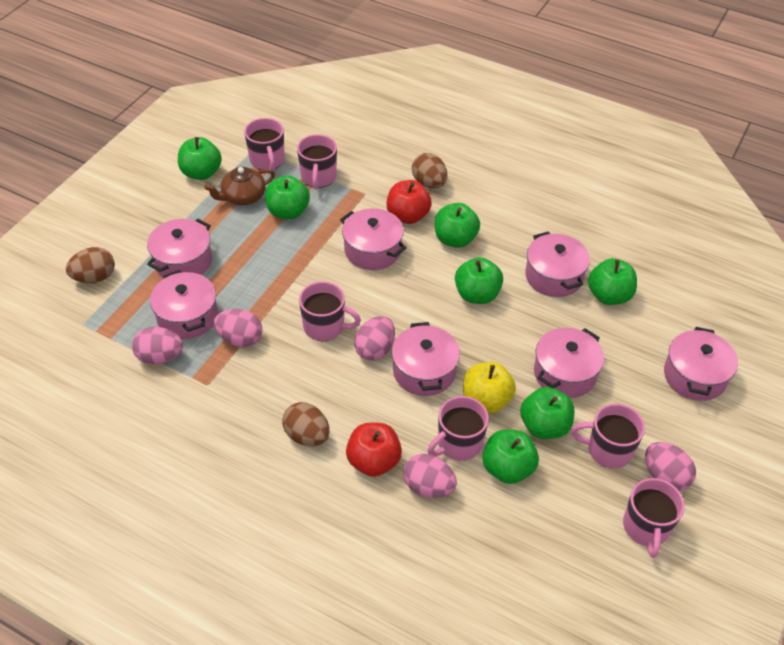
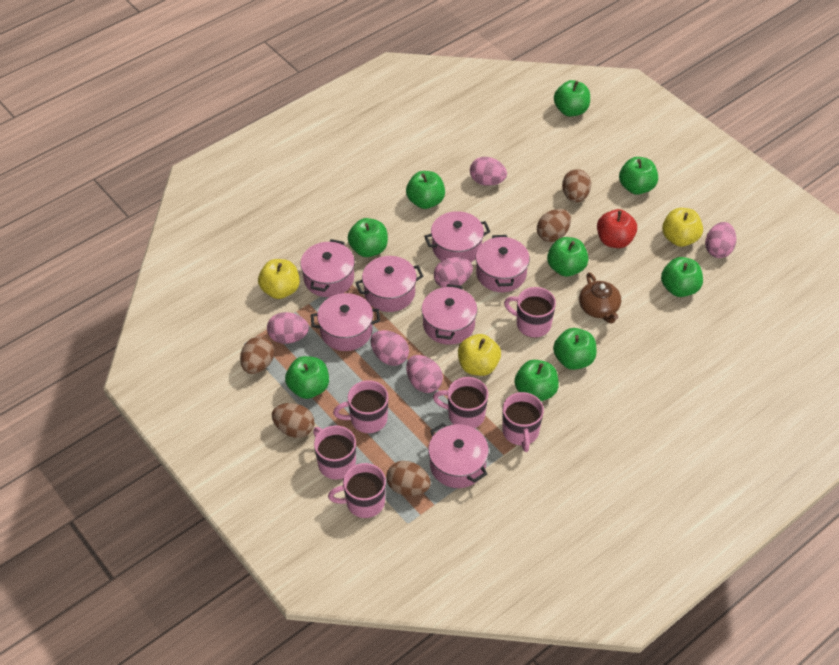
brown egg: [66,247,115,283] [282,402,330,446] [412,153,447,188] = 3 -> [240,336,274,374] [272,403,314,438] [386,461,431,496] [537,209,571,242] [562,169,591,202] = 5
green apple: [178,137,222,180] [265,175,310,219] [434,203,480,248] [455,257,503,304] [482,429,539,484] [520,387,574,439] [588,258,637,305] = 7 -> [285,356,329,399] [348,218,388,257] [406,171,445,209] [515,360,559,401] [547,237,588,277] [553,328,596,370] [554,80,590,117] [619,157,658,195] [661,257,703,297] = 9
pink egg: [132,327,183,364] [214,309,262,347] [354,316,395,361] [403,454,457,498] [645,442,696,491] = 5 -> [267,312,309,344] [371,330,409,366] [406,355,443,393] [434,257,473,288] [470,157,507,186] [705,222,736,258] = 6
red apple: [346,423,402,477] [387,180,432,224] = 2 -> [597,209,637,248] = 1
yellow apple: [463,362,516,413] = 1 -> [258,259,300,299] [458,334,501,376] [662,208,703,247] = 3

